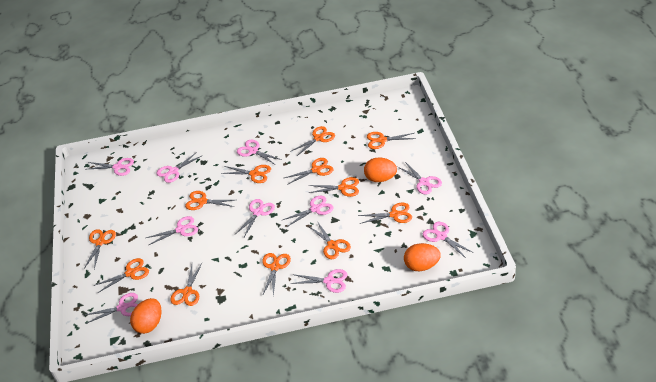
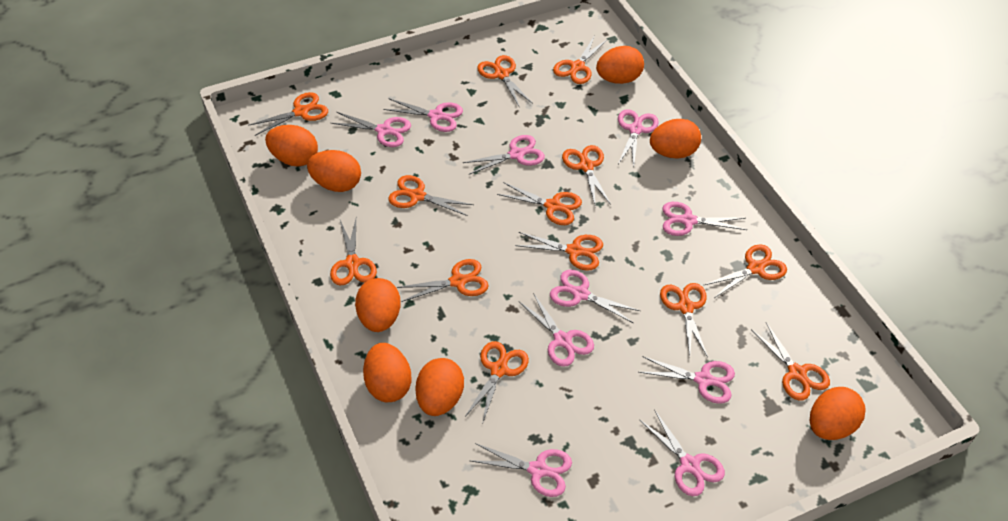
orange egg: [130,298,161,334] [364,158,397,182] [404,243,441,271] = 3 -> [265,125,318,166] [307,150,361,192] [355,278,401,332] [363,343,411,402] [416,358,464,416] [596,46,644,84] [650,119,701,159] [810,387,866,440] = 8
orange scissors: [84,229,116,269] [94,258,149,293] [170,263,202,306] [185,191,235,210] [221,165,271,183] [262,253,291,296] [285,158,333,185] [290,126,335,157] [309,177,359,197] [310,221,351,259] [358,202,412,224] [367,132,416,149] = 12 -> [248,92,328,136] [330,219,377,286] [388,175,474,216] [397,259,489,302] [465,341,529,424] [477,55,533,106] [497,182,582,225] [515,232,603,271] [553,35,608,84] [562,145,611,205] [660,283,708,357] [703,244,787,298] [751,322,830,401] = 13

